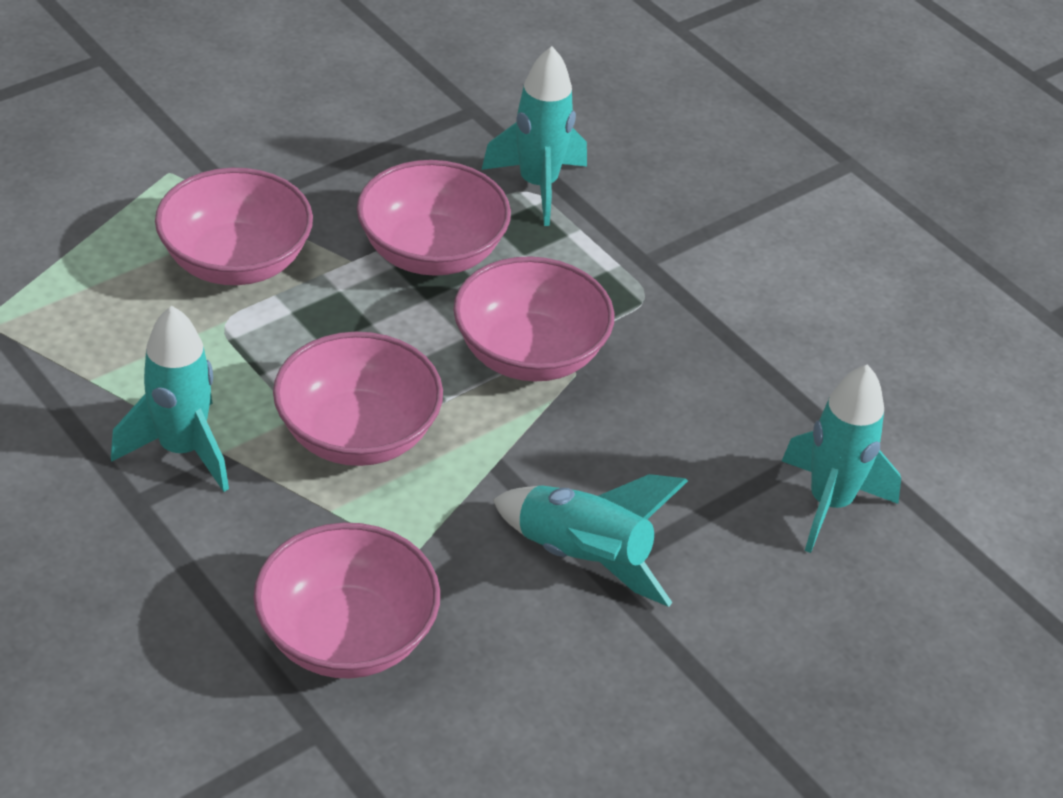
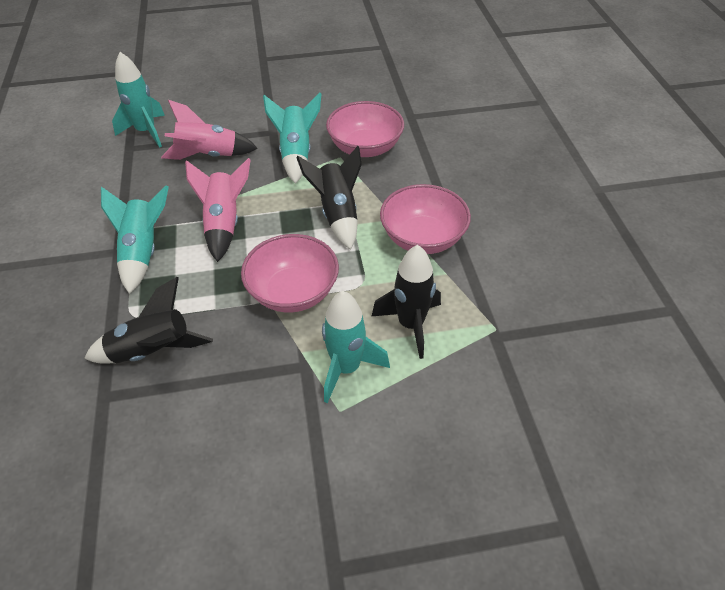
black rocket: none = 0 -> [84,277,213,364] [296,146,362,250] [372,245,441,359] = 3
pink bowl: [155,168,313,285] [253,523,440,678] [273,332,443,466] [357,160,511,276] [453,256,614,381] = 5 -> [241,234,339,312] [326,101,404,157] [380,184,471,254] = 3
pink rocket: none = 0 -> [161,100,258,160] [185,158,251,262] = 2

